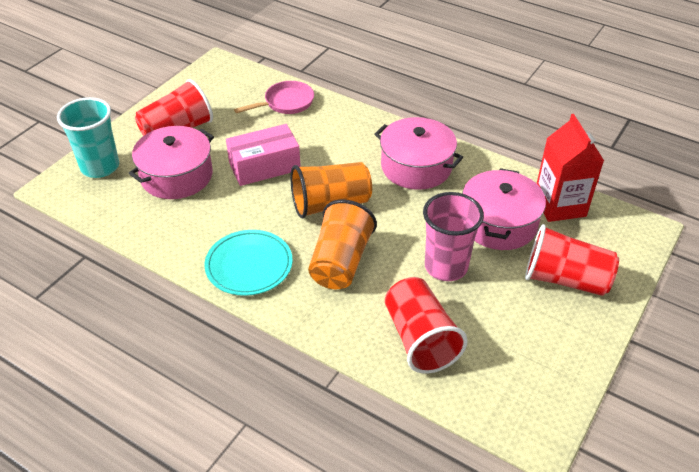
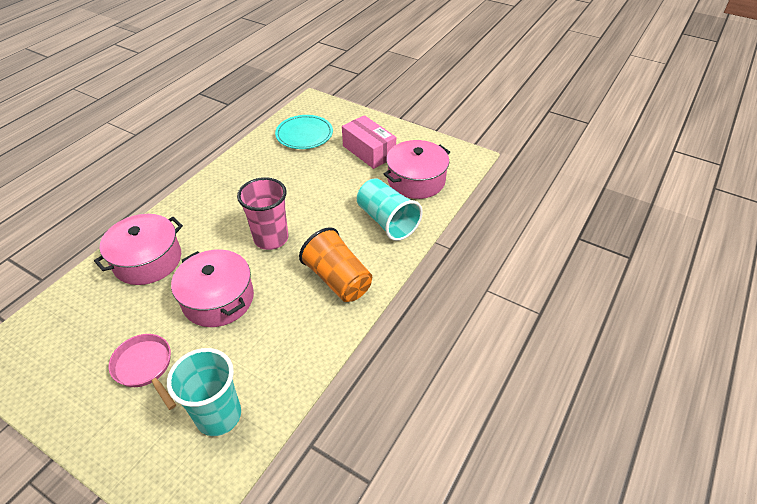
orange cup: [291,162,372,219] [308,200,377,289] = 2 -> [299,227,372,302] = 1
red carton: [537,114,604,222] = 1 -> none = 0
red cup: [135,79,213,136] [385,277,468,374] [525,224,619,296] = 3 -> none = 0
turquoise cup: [57,97,119,178] = 1 -> [167,348,241,436] [357,178,423,241] = 2

